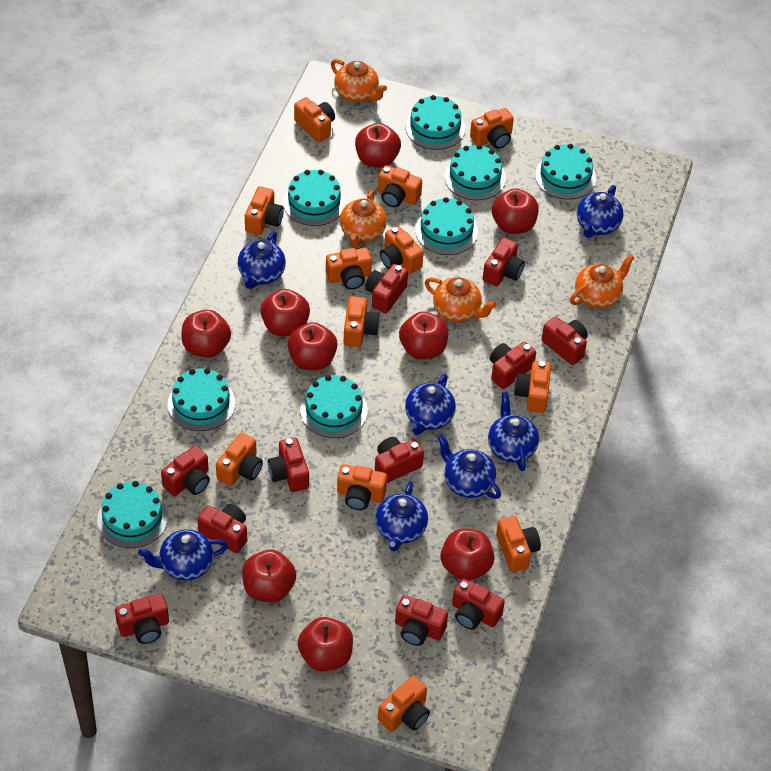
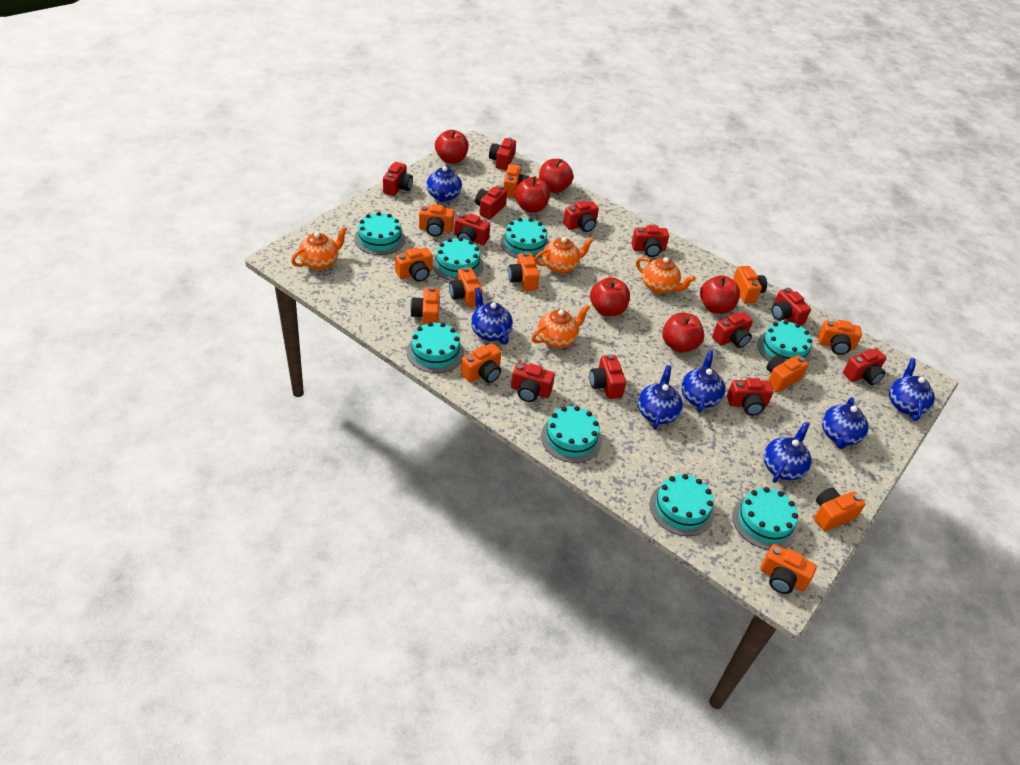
red apple: [182,310,231,358] [242,550,296,603] [260,289,310,336] [287,322,338,370] [298,617,353,672] [355,123,401,168] [399,312,448,359] [441,529,495,581] [492,188,539,234] = 9 -> [435,130,469,164] [515,177,550,213] [539,159,573,193] [590,277,630,316] [662,313,704,353] [700,275,740,314] = 6
red camera: [115,594,169,644] [161,445,210,496] [197,504,247,553] [268,437,309,492] [365,264,408,313] [375,437,424,483] [395,595,448,646] [452,578,505,630] [483,238,525,286] [490,342,536,389] [542,317,588,365] = 11 -> [383,162,413,196] [454,213,490,245] [475,185,507,219] [489,137,516,170] [511,363,555,402] [563,201,599,232] [589,354,626,399] [631,225,669,257] [712,312,753,348] [727,378,774,415] [772,288,811,326] [843,348,886,385] = 12

